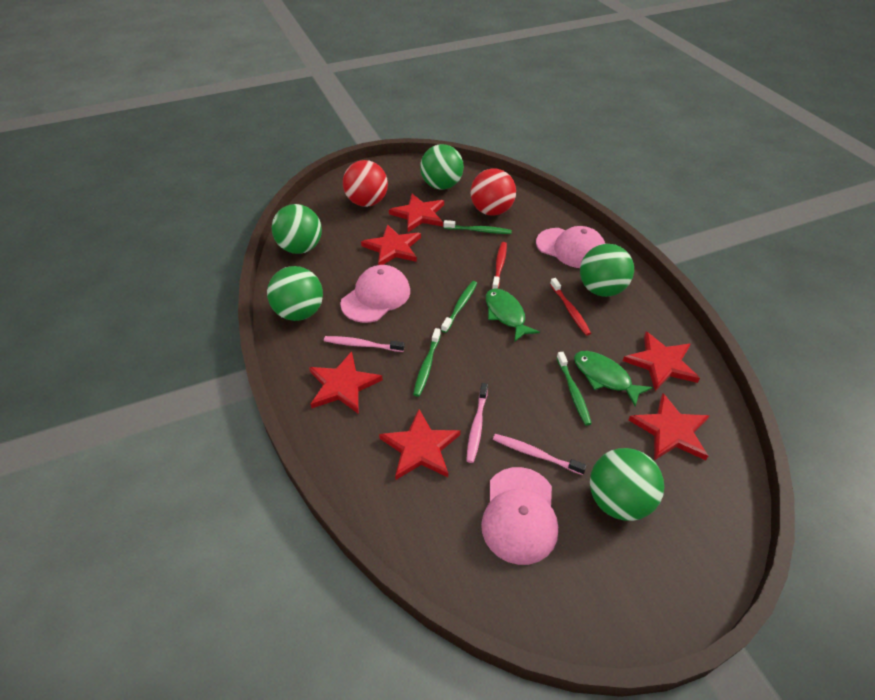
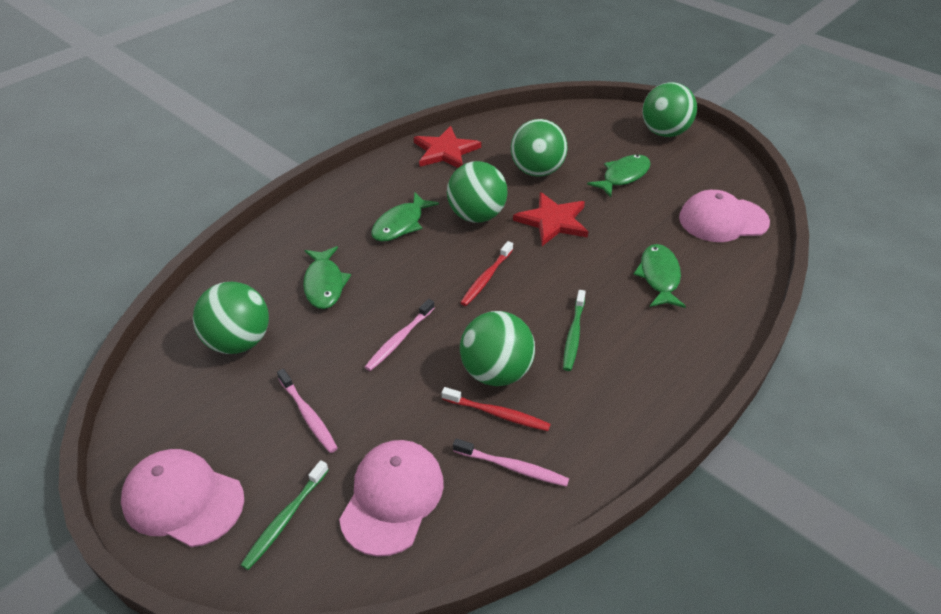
green fish: [486,288,540,342] [574,351,652,407] = 2 -> [303,246,351,309] [371,192,439,242] [587,155,651,197] [633,244,686,308] = 4
green toothbrush: [413,328,441,397] [441,281,477,333] [444,220,512,234] [556,352,592,425] = 4 -> [241,460,329,570] [563,290,586,371] = 2
red ball: [343,160,388,207] [470,168,516,216] = 2 -> none = 0
red star: [309,351,383,414] [361,224,421,265] [379,409,461,480] [389,194,444,232] [623,332,700,391] [628,393,709,460] = 6 -> [414,126,481,168] [513,192,588,246] = 2

